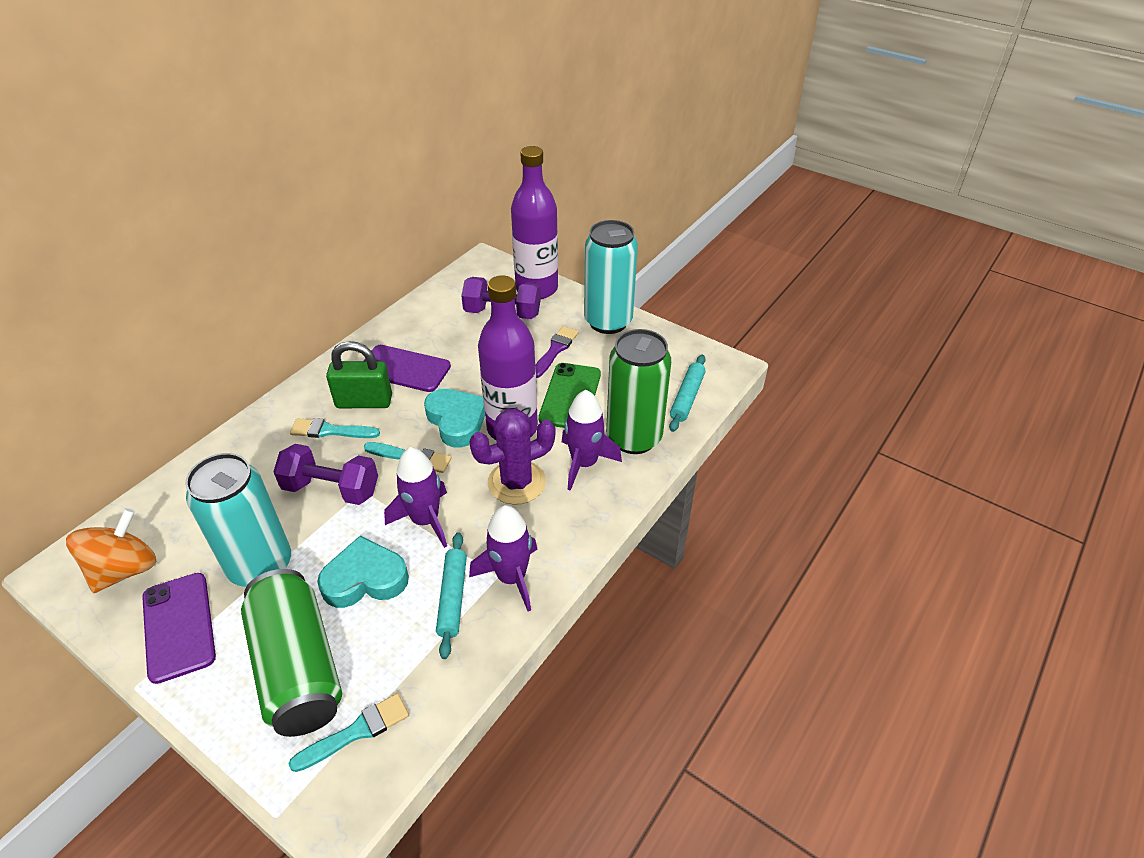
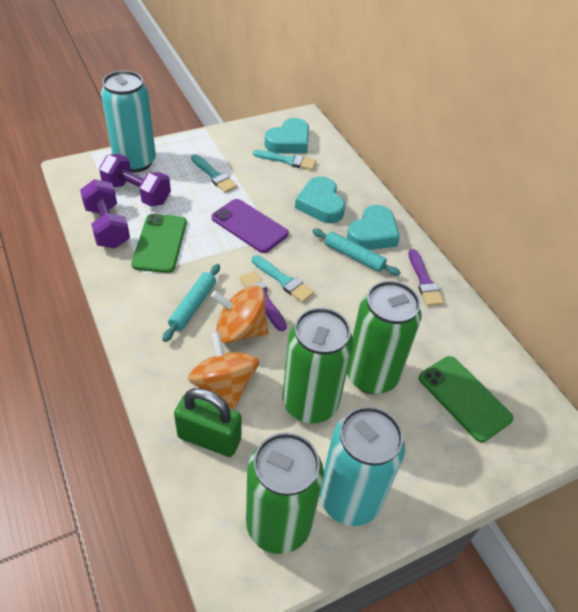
green can: [241,569,342,737] [606,329,671,454] = 2 -> [246,432,324,554] [283,308,353,423] [347,281,421,394] = 3
green phone: [538,363,601,428] = 1 -> [131,214,187,273] [419,356,513,442] = 2
orange spinning top: [66,508,156,593] = 1 -> [188,332,259,409] [211,285,269,343] = 2
purple bottle: [478,275,538,440] [511,146,558,299] = 2 -> none = 0
purple brush: [535,326,579,378] = 1 -> [240,271,287,331] [409,249,444,306] = 2
purple cactus: [469,408,555,505] = 1 -> none = 0
purple phone: [142,573,216,684] [364,345,451,392] = 2 -> [211,199,289,253] = 1
purple rocket: [384,447,447,548] [469,505,538,611] [562,390,622,491] = 3 -> none = 0
turquoise heart: [317,536,409,608] [424,389,485,448] = 2 -> [265,118,309,153] [295,176,345,223] [347,205,400,250] = 3

